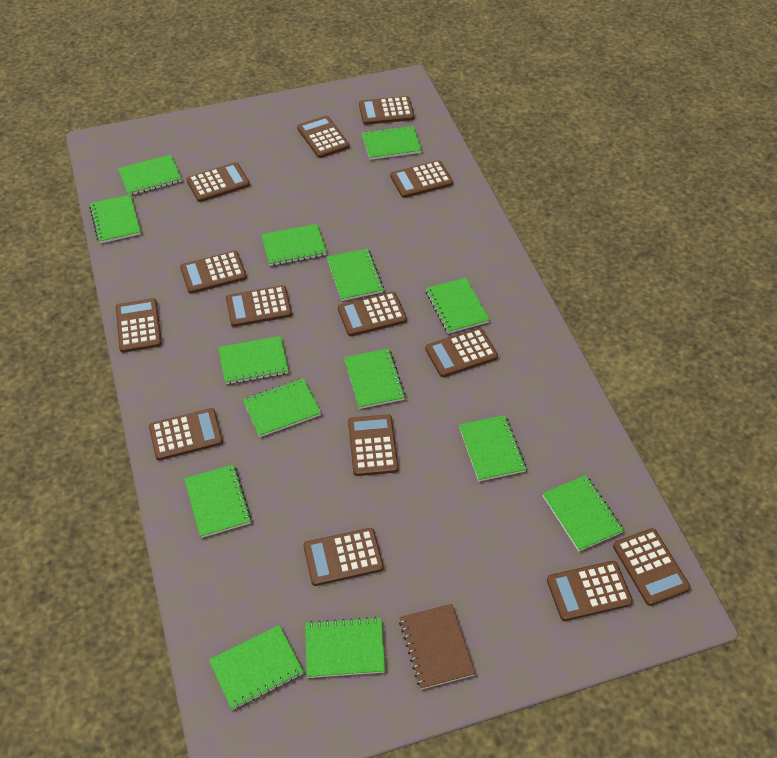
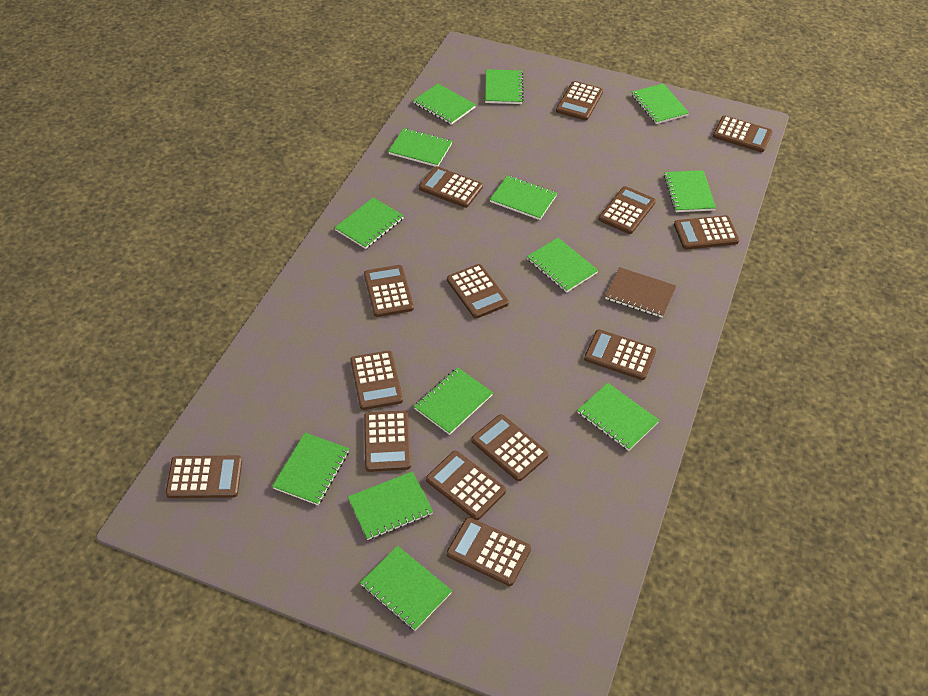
green notebook: [89,195,141,244] [118,155,182,195] [184,464,252,538] [209,625,304,710] [219,336,289,385] [243,378,321,437] [261,224,327,266] [305,617,385,678] [327,248,384,301] [344,348,406,409] [362,125,422,160] [426,278,489,334] [459,415,526,481] [543,475,624,551] = 14 -> [272,433,349,505] [335,197,404,249] [348,471,433,540] [360,546,452,631] [388,128,452,167] [413,84,476,125] [414,367,493,435] [485,69,524,104] [490,175,557,220] [527,238,598,293] [577,383,659,451] [632,83,689,124] [664,170,716,212] = 13

